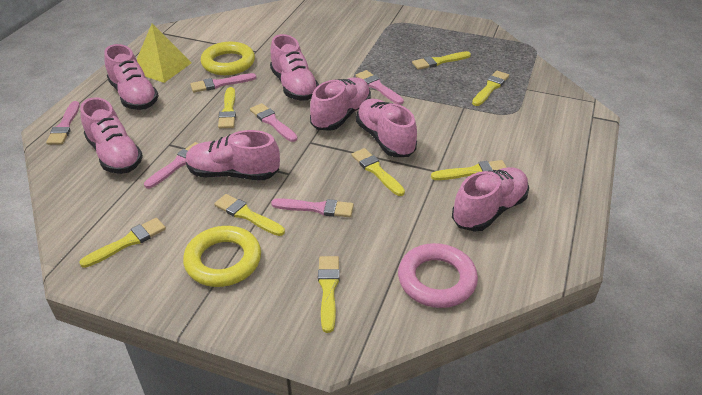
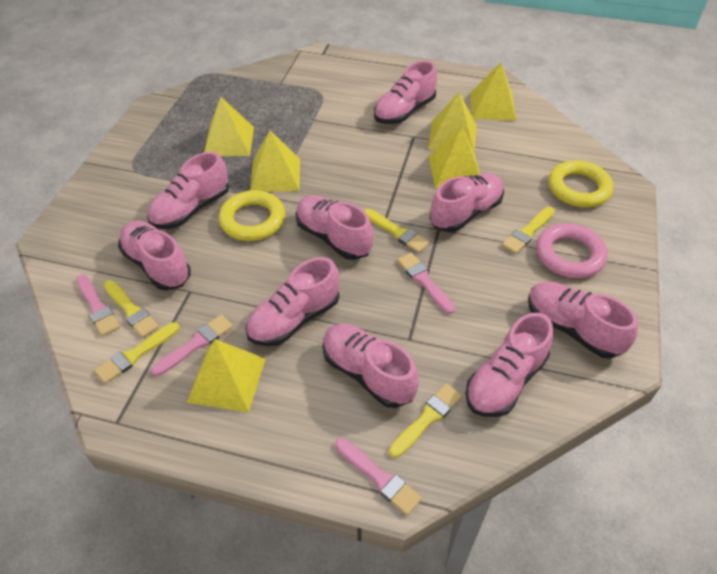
pink brush: [46,101,80,145] [144,142,199,189] [190,73,257,92] [250,103,298,142] [271,198,354,217] [356,70,404,105] = 6 -> [76,274,120,336] [151,315,233,376] [335,438,422,516] [397,252,455,314] = 4
pink shoe: [80,97,143,174] [104,44,159,110] [186,130,280,180] [270,34,319,100] [310,78,371,131] [356,99,417,157] [452,167,529,232] = 7 -> [118,221,191,291] [147,152,229,229] [246,257,340,346] [296,195,373,260] [323,324,419,408] [374,61,437,124] [429,173,504,232] [465,313,553,417] [528,282,638,359] = 9
yellow brush: [79,218,166,268] [214,194,285,236] [218,87,236,128] [318,256,340,333] [351,148,405,196] [412,51,471,70] [431,160,507,180] [472,71,509,106] = 8 -> [94,322,179,384] [104,280,159,338] [364,209,430,253] [389,384,462,458] [502,207,555,254] = 5
yellow pyramid: [137,24,191,83] = 1 -> [187,339,265,412] [204,97,254,156] [250,130,300,192] [428,92,477,153] [429,126,480,188] [470,63,516,121] = 6

